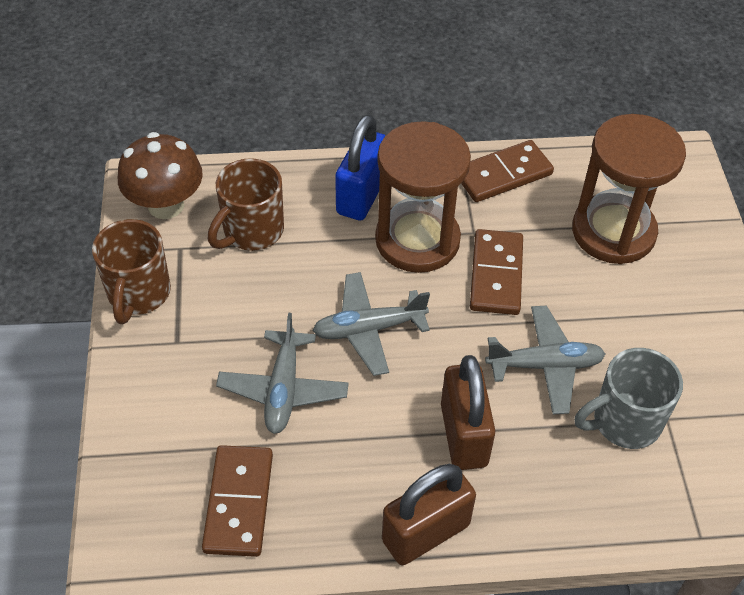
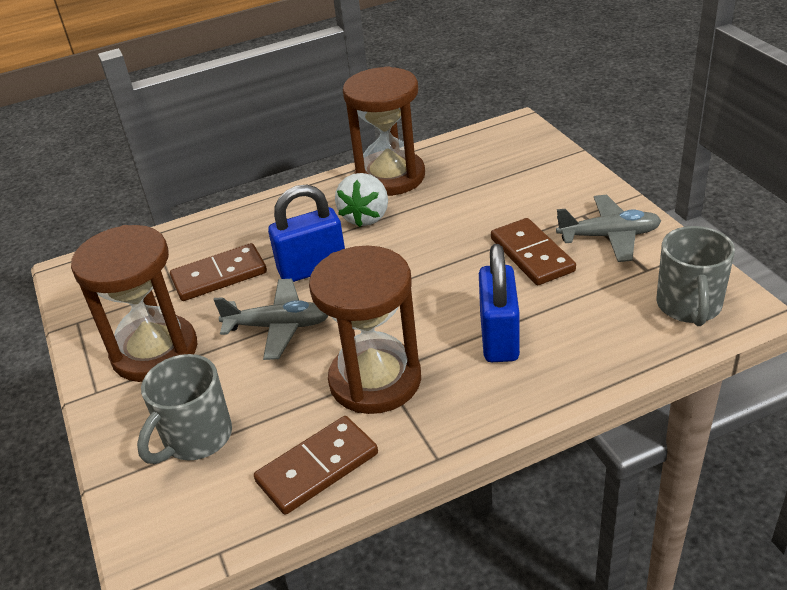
blue padlock: [335,114,386,221] = 1 -> [268,184,345,282] [479,244,520,362] = 2
brown hourglass: [375,121,471,273] [572,114,686,264] = 2 -> [71,225,197,382] [309,245,421,414] [343,66,425,196] = 3
brown mug: [92,219,171,324] [208,158,284,251] = 2 -> none = 0
brown mushroom: [118,132,203,219] = 1 -> none = 0
brown padlock: [382,464,476,565] [441,355,495,470] = 2 -> none = 0
grey mug: [574,348,683,449] = 1 -> [137,354,232,464] [657,226,735,326] = 2
grey plane: [216,312,349,434] [313,272,430,376] [485,306,605,414] = 3 -> [213,279,328,360] [556,195,661,262] = 2
white strawberry: none = 0 -> [335,173,388,227] = 1

